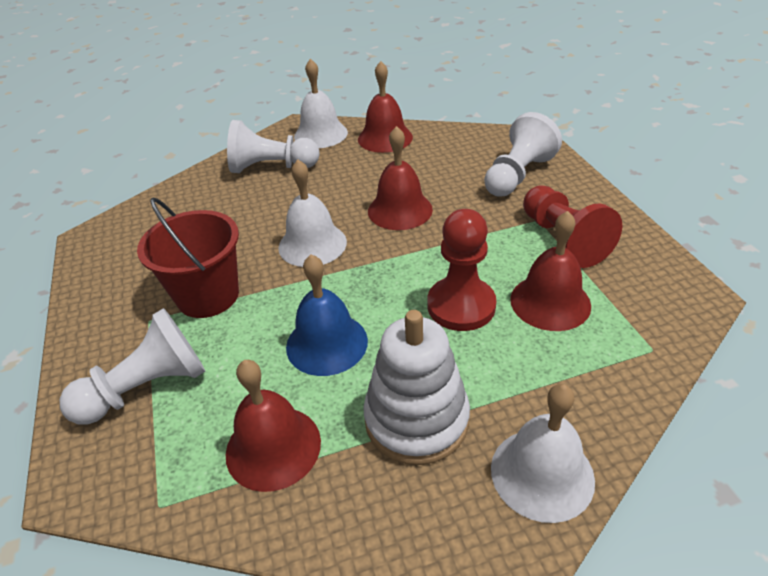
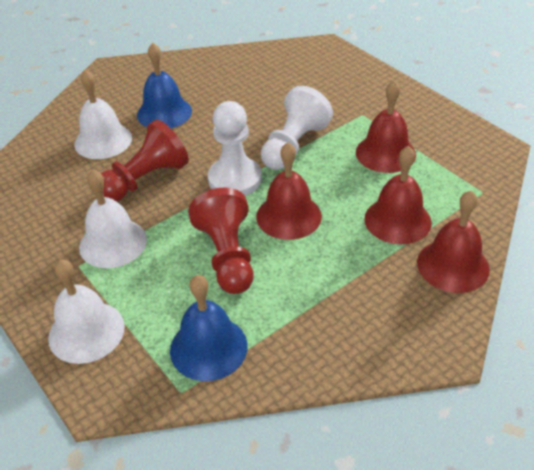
blue bell: [286,254,368,376] = 1 -> [137,43,192,128] [170,275,247,381] = 2
red bucket: [137,197,239,318] = 1 -> none = 0
white pawn: [60,308,205,425] [227,120,320,173] [484,112,562,197] = 3 -> [208,101,262,196] [261,86,333,170] = 2
white stacking toy: [363,310,470,465] = 1 -> none = 0

